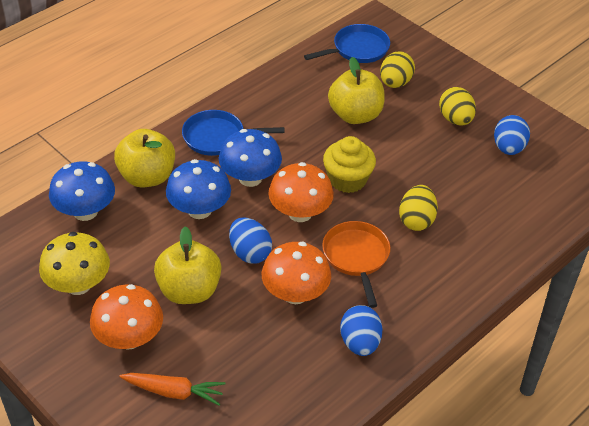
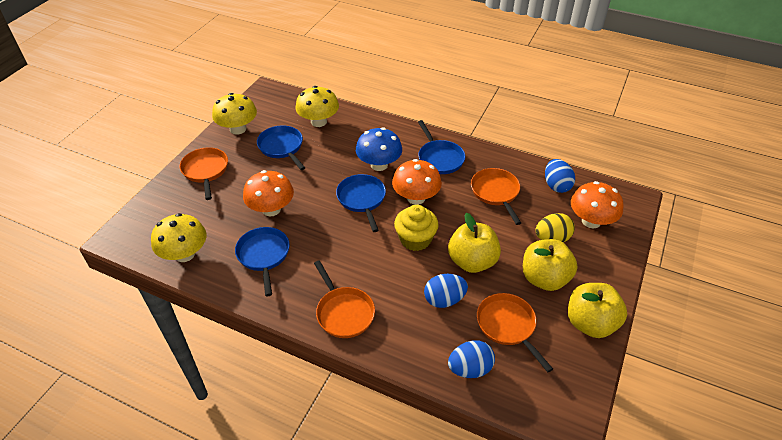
blue mushroom: [49,161,115,221] [166,159,231,219] [219,129,282,187] = 3 -> [356,127,402,171] = 1
blue pan: [182,110,285,156] [304,24,390,63] = 2 -> [235,227,290,296] [257,125,305,170] [336,174,386,232] [418,120,465,174] = 4
orange carrot: [119,373,225,406] = 1 -> none = 0
orange pan: [322,221,390,308] = 1 -> [180,147,228,200] [314,260,375,338] [471,168,521,225] [477,293,553,372] = 4
yellow egg: [380,51,415,88] [399,185,438,231] [439,87,476,126] = 3 -> [536,213,575,242] = 1
yellow mushroom: [39,232,110,295] = 1 -> [151,213,206,262] [212,93,257,135] [295,86,339,127] = 3

